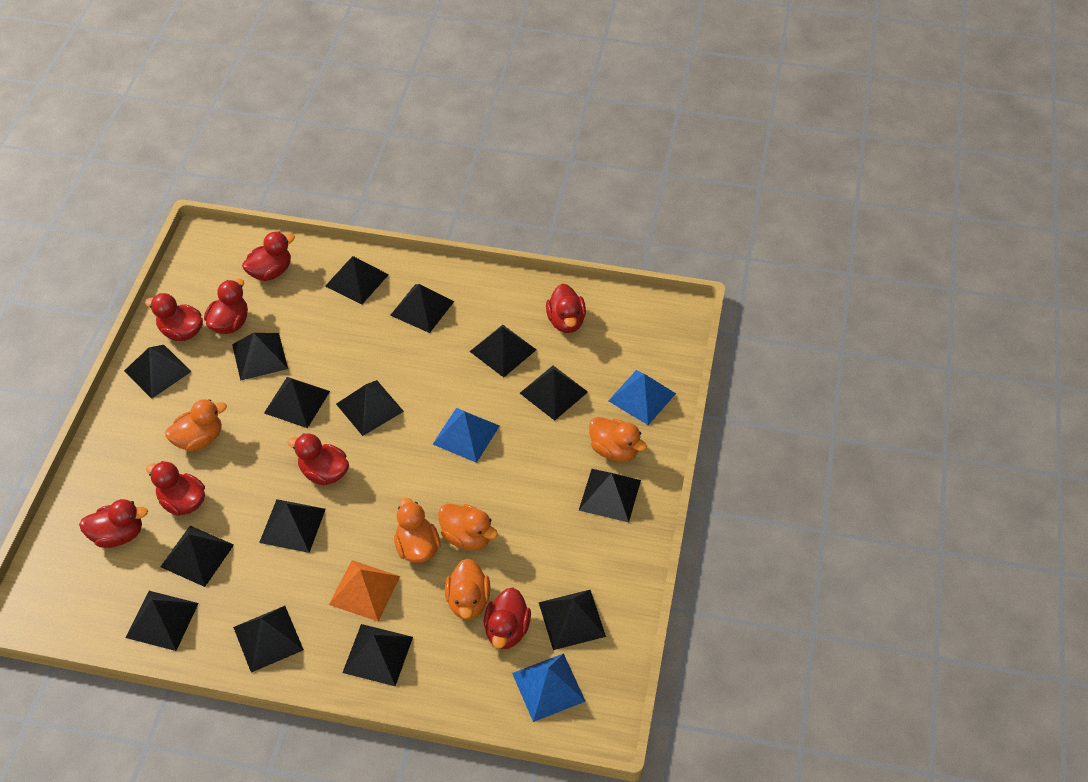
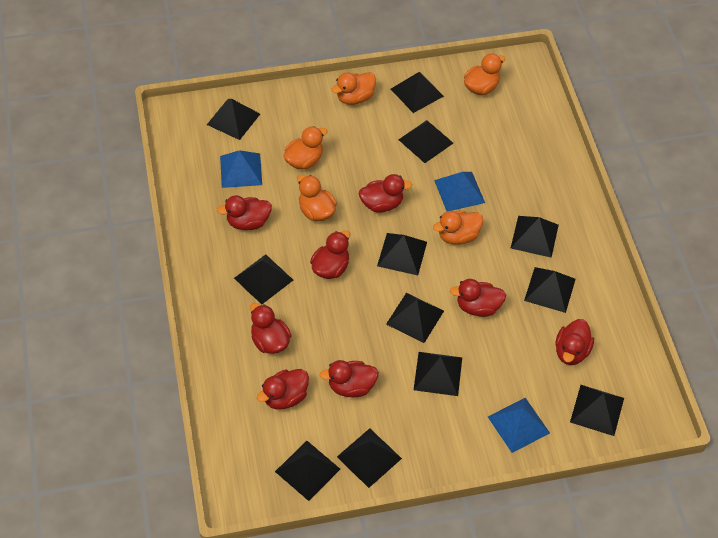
black pyramid: [124,345,192,399] [126,591,199,651] [160,526,234,587] [232,333,288,381] [233,606,304,673] [259,499,326,553] [264,377,330,428] [325,256,389,304] [336,380,404,436] [342,624,413,686] [390,284,454,333] [469,325,537,378] [520,366,588,421] [539,590,606,650] [579,469,641,523] = 15 -> [207,99,260,140] [234,254,293,304] [275,441,340,501] [337,428,402,488] [377,233,427,275] [386,293,444,343] [391,72,444,113] [398,120,453,163] [414,352,462,396] [511,216,559,258] [524,267,576,313] [570,385,624,436] = 12
orange pyramid: [329,560,400,621] = 1 -> none = 0

